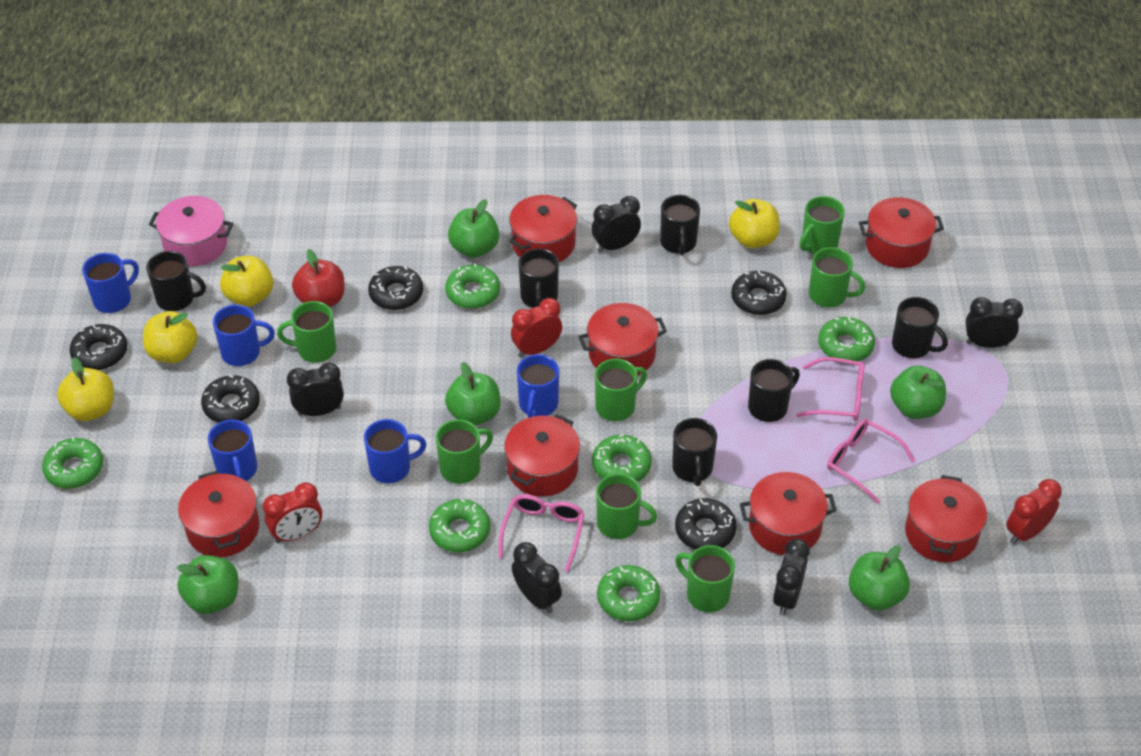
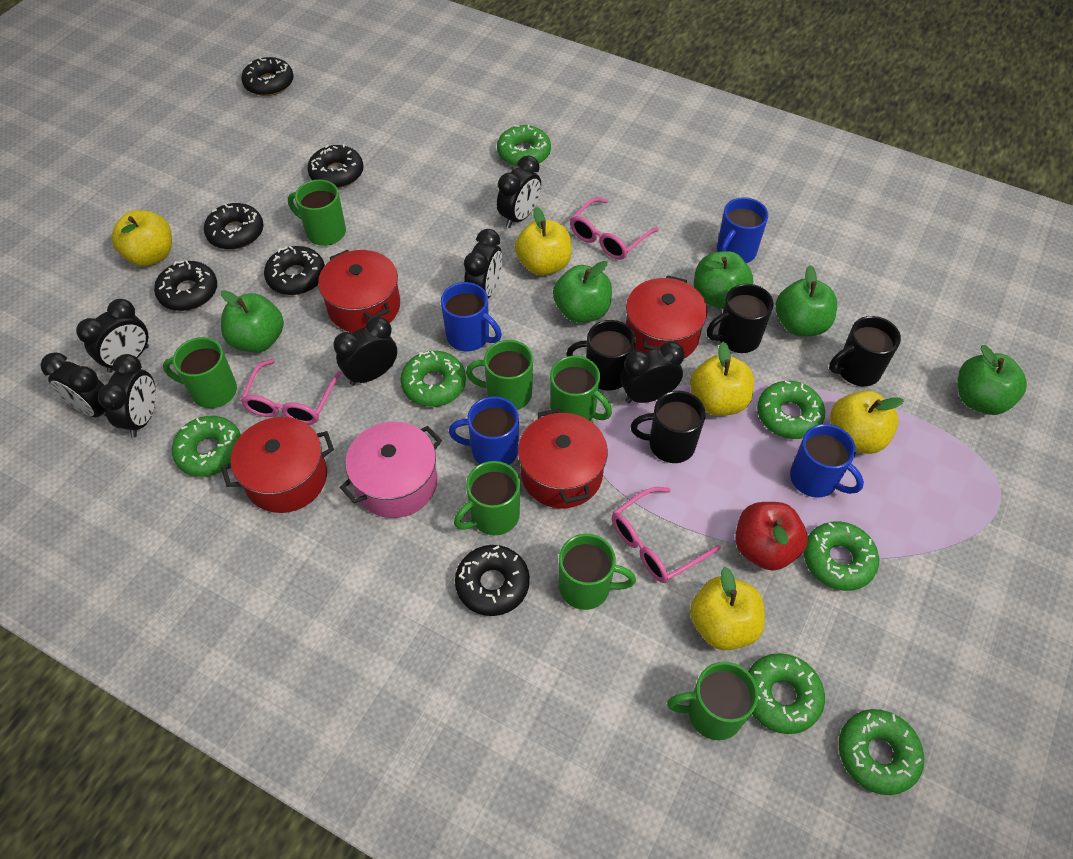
black clock: [287,363,344,416] [512,542,562,613] [592,196,641,253] [773,539,809,615] [966,297,1023,348] = 5 -> [40,352,106,417] [76,299,149,373] [98,354,156,438] [334,317,397,386] [464,229,502,298] [497,155,541,228] [621,341,685,403] = 7
black donut: [70,324,127,370] [201,375,260,423] [368,266,423,310] [675,498,737,550] [731,270,787,315] = 5 -> [154,260,217,311] [204,203,264,250] [241,57,294,96] [264,246,325,295] [307,144,364,188] [455,545,530,616] = 6
black mug: [146,251,206,311] [518,249,559,308] [660,195,700,255] [672,418,717,486] [748,359,800,422] [892,297,948,358] = 6 -> [566,320,636,391] [631,391,706,463] [707,284,774,353] [829,316,901,386] = 4
blue mug: [82,253,139,313] [208,420,257,481] [213,305,275,366] [364,419,426,483] [517,354,559,418] = 5 -> [441,282,502,351] [449,396,519,465] [717,197,768,263] [790,424,864,498] = 4
green donut: [42,437,103,489] [429,499,490,552] [445,263,500,309] [592,434,652,482] [597,565,660,621] [818,317,875,361] = 6 -> [172,416,241,477] [400,351,466,407] [497,124,551,167] [748,653,825,734] [757,380,825,439] [804,521,879,591] [838,709,924,795] = 7
red clock: [263,482,322,543] [511,298,562,358] [1006,479,1062,544] = 3 -> none = 0
red pot: [178,470,259,557] [504,414,580,496] [509,195,577,262] [578,303,667,375] [740,472,837,555] [859,197,944,268] [905,475,987,562] = 7 -> [221,417,334,513] [318,250,400,333] [518,408,608,508] [626,275,707,359] = 4
yellow apple: [57,357,114,421] [143,311,198,363] [220,256,273,307] [729,199,780,248] = 4 -> [111,210,172,266] [515,207,572,276] [690,342,754,416] [690,567,765,650] [830,390,904,454] = 5

